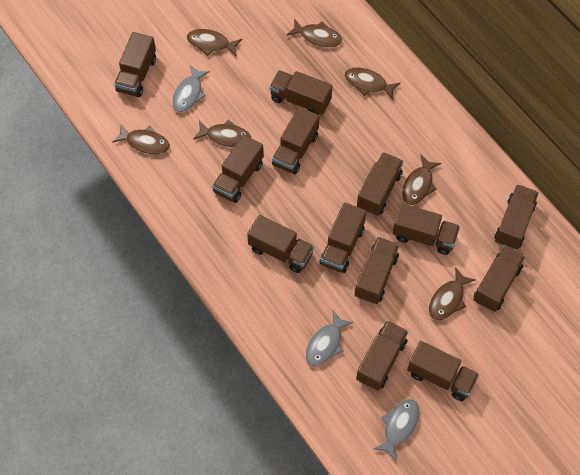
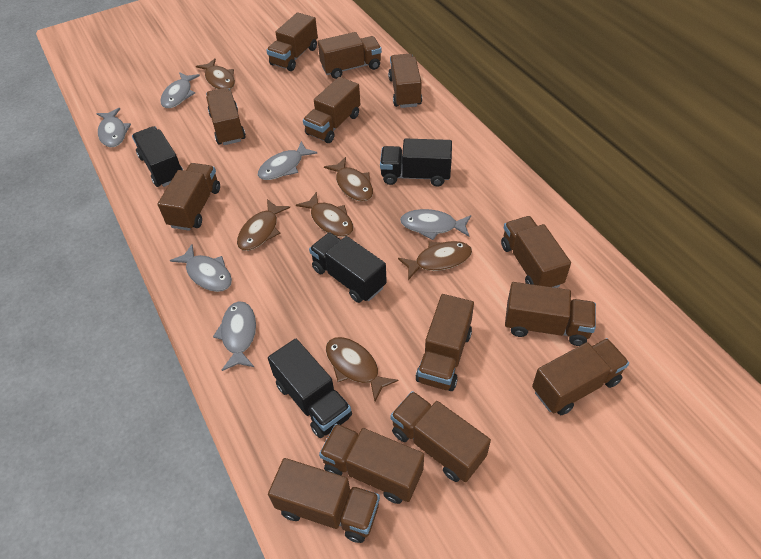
black truck: none = 0 -> [132,126,183,187] [268,339,352,438] [309,232,387,303] [380,138,452,187] = 4
brown fish: [112,124,170,154] [187,29,242,56] [193,120,251,147] [287,18,342,48] [345,67,400,100] [402,155,441,205] [429,267,476,320] = 7 -> [196,59,235,89] [237,199,290,251] [296,192,353,237] [324,157,373,201] [326,337,398,401] [398,241,472,280] = 6
grey fish: [172,65,210,112] [306,311,353,366] [374,399,419,461] = 3 -> [96,108,131,147] [160,72,200,108] [170,244,232,292] [213,301,256,371] [258,141,318,180] [400,209,471,240] = 6

